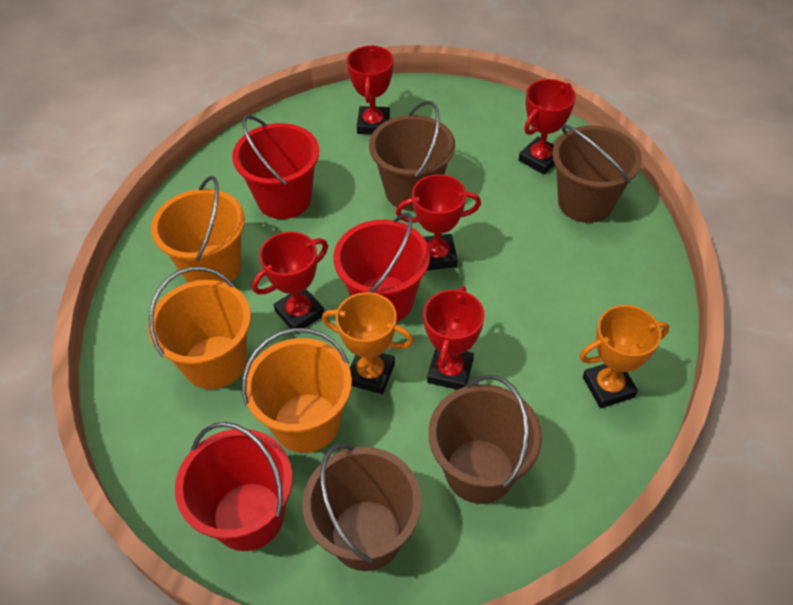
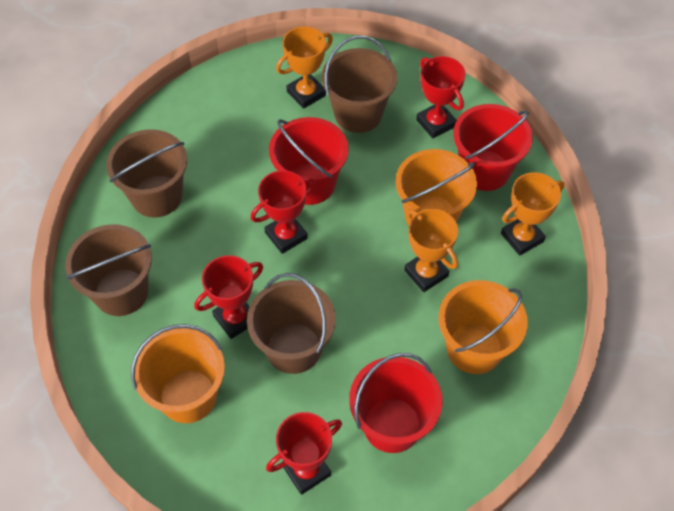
orange trophy: [322,292,414,394] [579,305,670,408] = 2 -> [276,26,333,109] [404,209,458,292] [501,172,564,256] = 3
red trophy: [252,232,328,334] [347,45,393,134] [396,174,481,270] [423,286,485,390] [519,79,576,174] = 5 -> [194,255,263,339] [251,170,315,254] [266,412,342,495] [416,56,466,138] = 4

